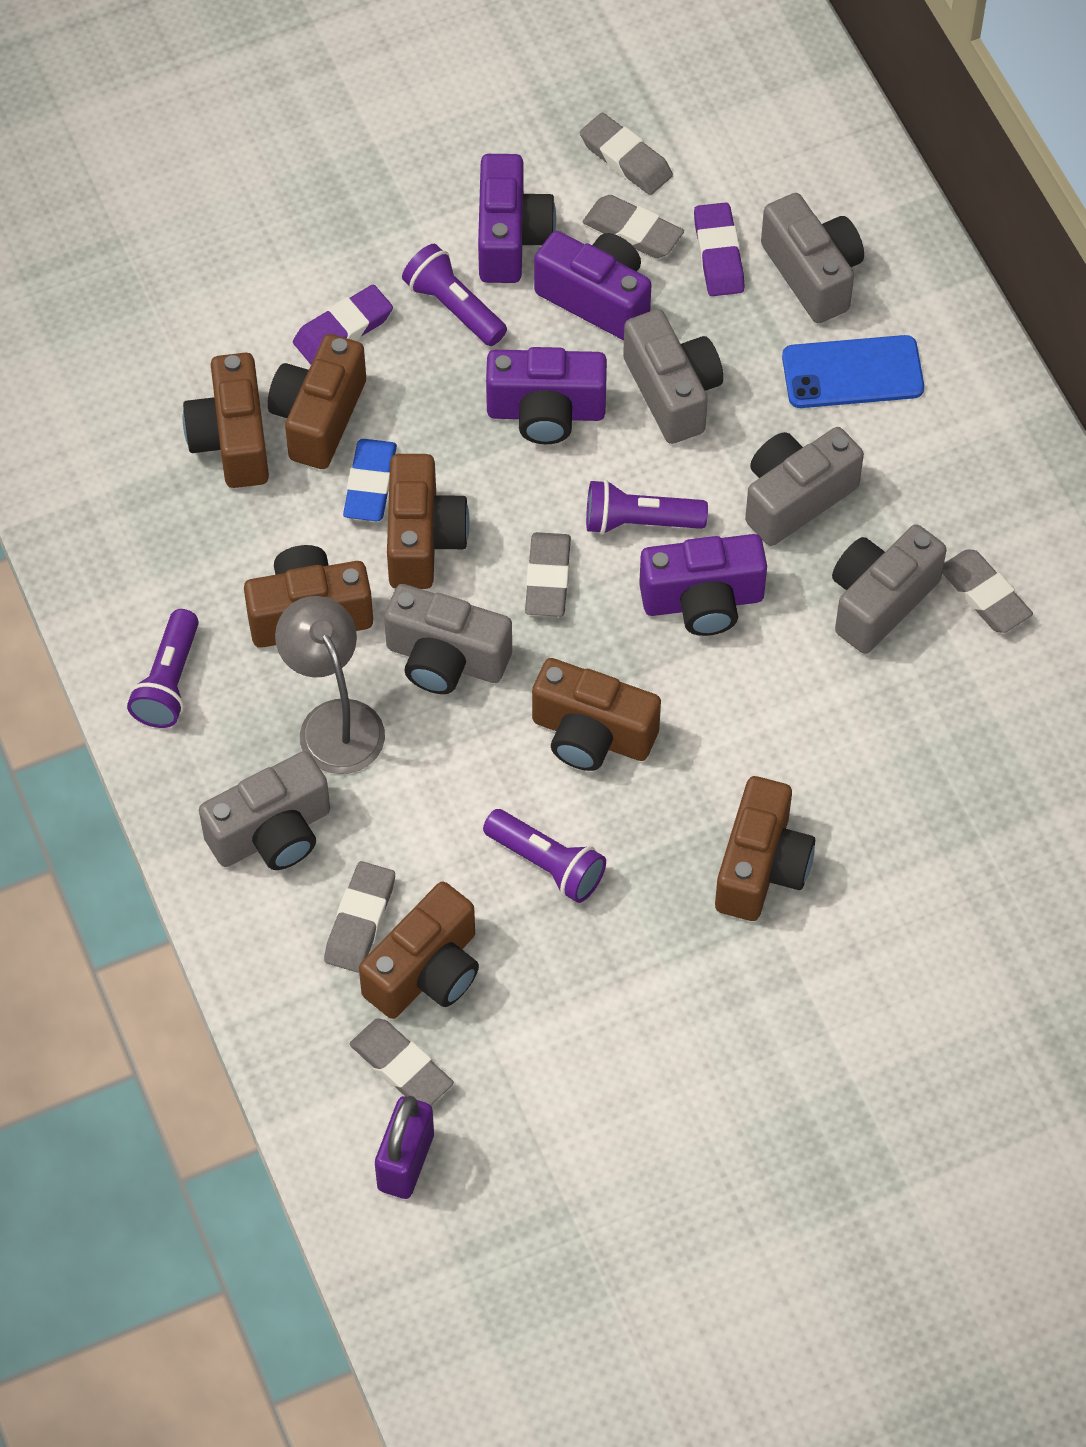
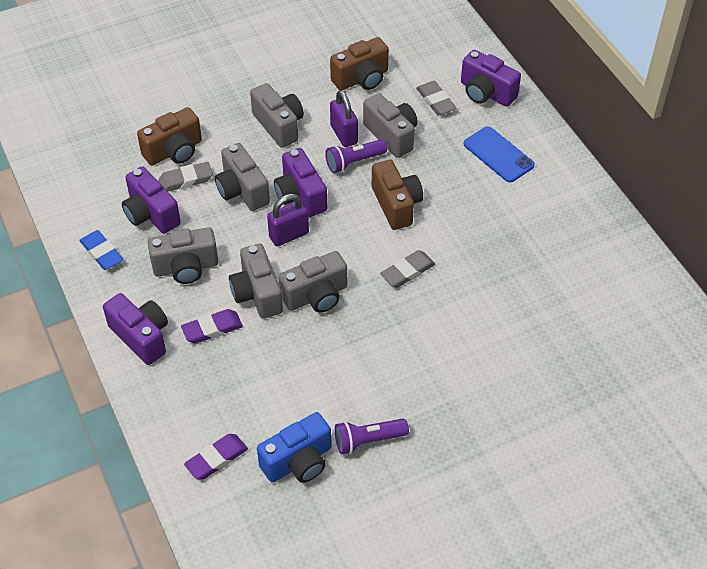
blue camera: none = 0 -> [257,412,331,483] = 1
brown camera: [183,353,269,488] [244,545,373,648] [268,334,366,469] [359,882,479,1019] [387,454,470,589] [532,658,661,771] [715,776,815,921] = 7 -> [137,107,202,165] [330,37,389,90] [372,160,423,230] = 3
grey eraser: [324,861,395,973] [350,1018,454,1105] [525,532,571,617] [580,113,673,195] [583,195,684,258] [942,549,1033,633] = 6 -> [158,162,213,192] [380,250,435,288] [416,81,456,116] = 3
grey lamp: [275,596,385,774] = 1 -> none = 0
purple flashlight: [127,609,199,728] [402,244,507,346] [483,809,606,903] [586,480,708,535] = 4 -> [325,139,387,173] [335,419,409,454] = 2
purple padlock: [375,1096,434,1199] = 1 -> [267,194,309,246] [330,90,358,147] = 2

